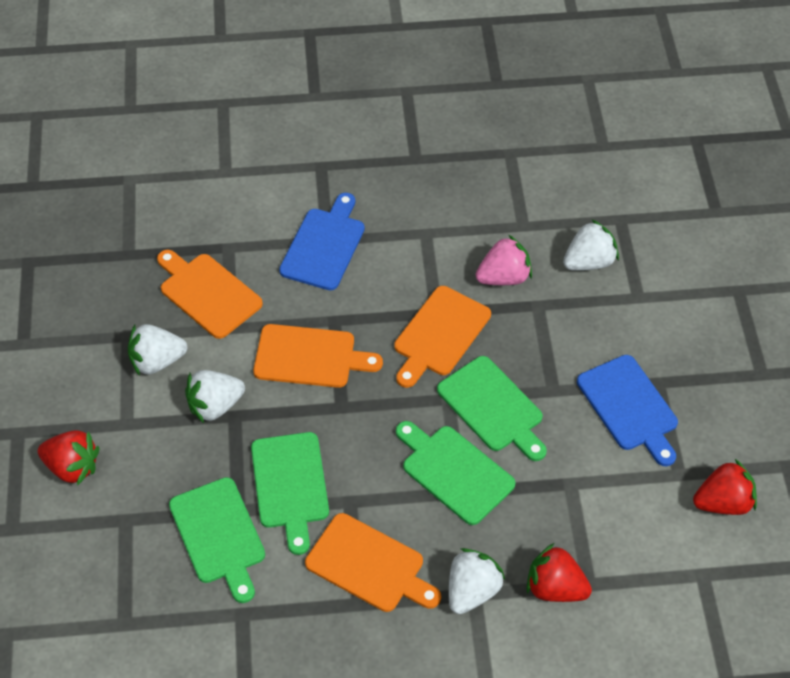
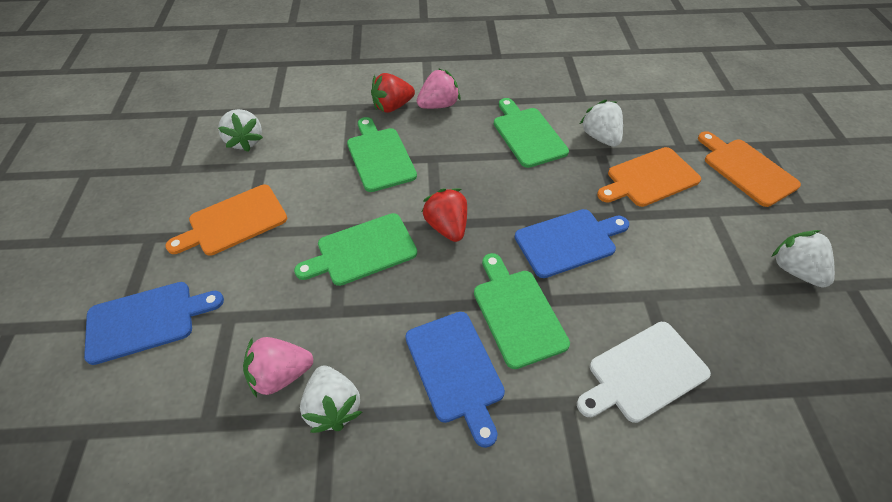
blue cutting board: [279,193,365,290] [577,355,678,467] = 2 -> [84,282,224,365] [405,312,505,448] [515,209,629,278] = 3
orange cutting board: [157,250,263,339] [253,324,383,388] [305,513,441,612] [394,286,491,388] = 4 -> [165,185,287,256] [597,147,701,207] [698,131,801,207] = 3
pink strawberry: [476,235,532,285] = 1 -> [243,337,313,398] [417,68,460,109] = 2
red strawberry: [38,430,99,486] [527,543,592,602] [693,459,757,515] = 3 -> [371,73,415,113] [422,188,467,242] = 2
white cutting board: none = 0 -> [577,322,711,423] = 1

